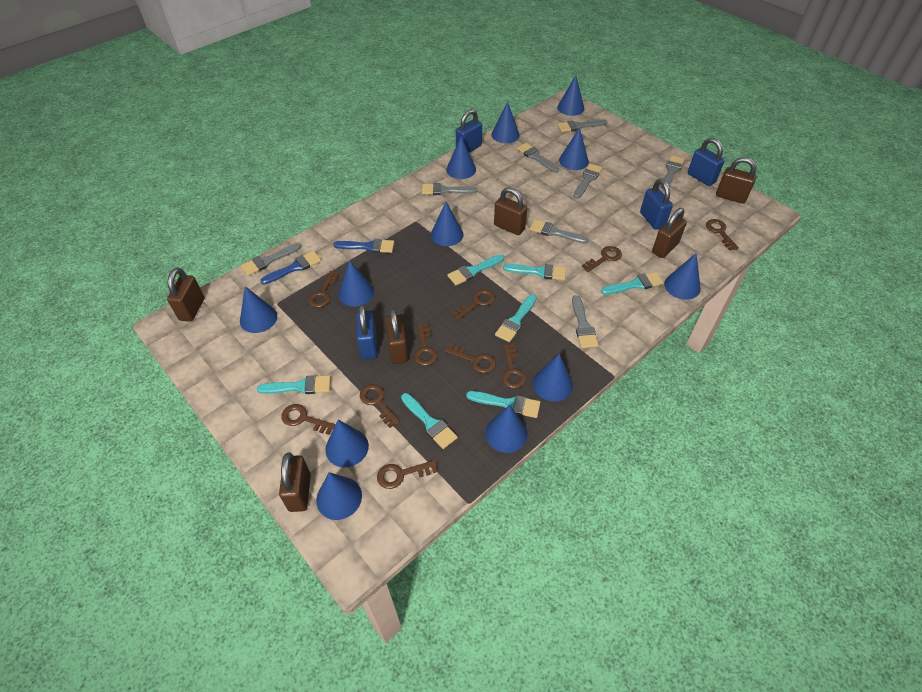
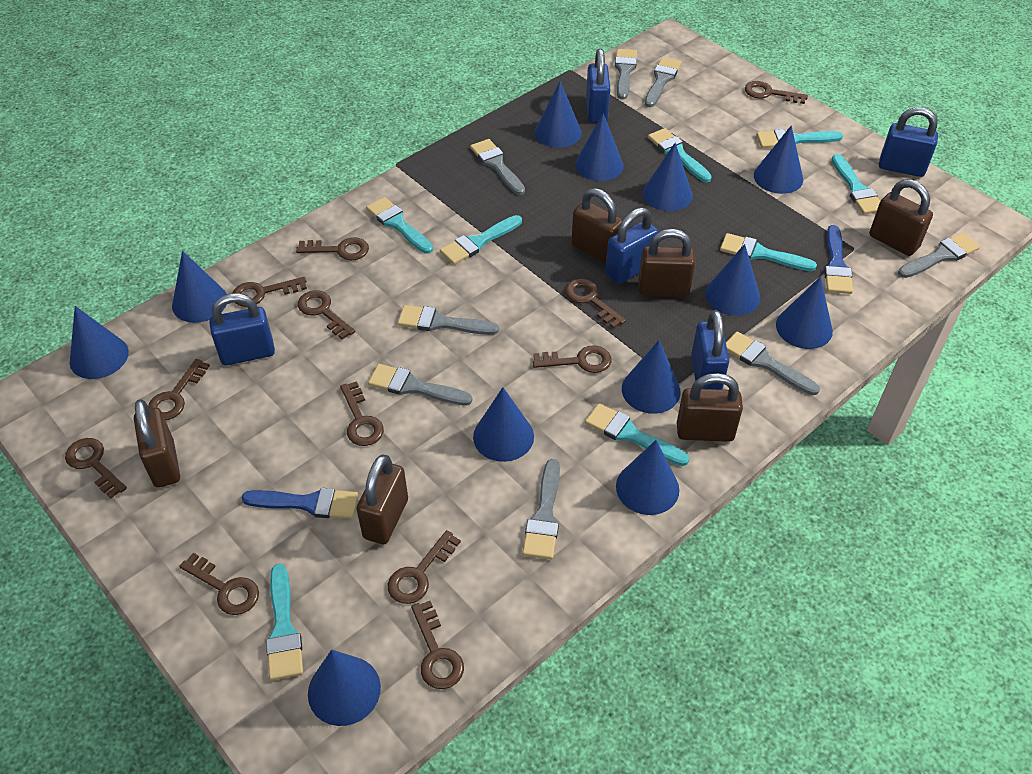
blue padlock: [356,304,378,360] [456,109,482,153] [640,179,673,230] [688,138,725,186] = 4 -> [209,293,275,365] [586,49,610,123] [605,207,659,284] [691,310,729,390] [879,107,938,177] = 5
brown key: [281,404,335,435] [308,271,339,308] [360,384,400,428] [377,460,437,489] [414,324,438,366] [445,344,496,373] [452,289,495,320] [502,344,526,389] [582,246,622,272] [706,219,739,251] = 10 -> [65,438,127,498] [148,359,210,420] [179,553,259,615] [233,277,307,307] [296,237,369,260] [298,290,355,340] [340,381,384,446] [388,530,461,604] [411,601,464,689] [533,345,611,373] [565,279,626,328] [745,81,808,104] = 12
turquoise brush: [257,375,331,394] [401,393,458,449] [447,254,504,285] [466,391,541,418] [495,294,537,342] [503,264,566,280] [601,272,664,295] = 7 -> [266,564,303,680] [366,197,433,254] [440,215,522,265] [585,403,689,466] [648,128,712,182] [720,233,817,271] [756,129,843,148] [832,154,880,214] = 8

